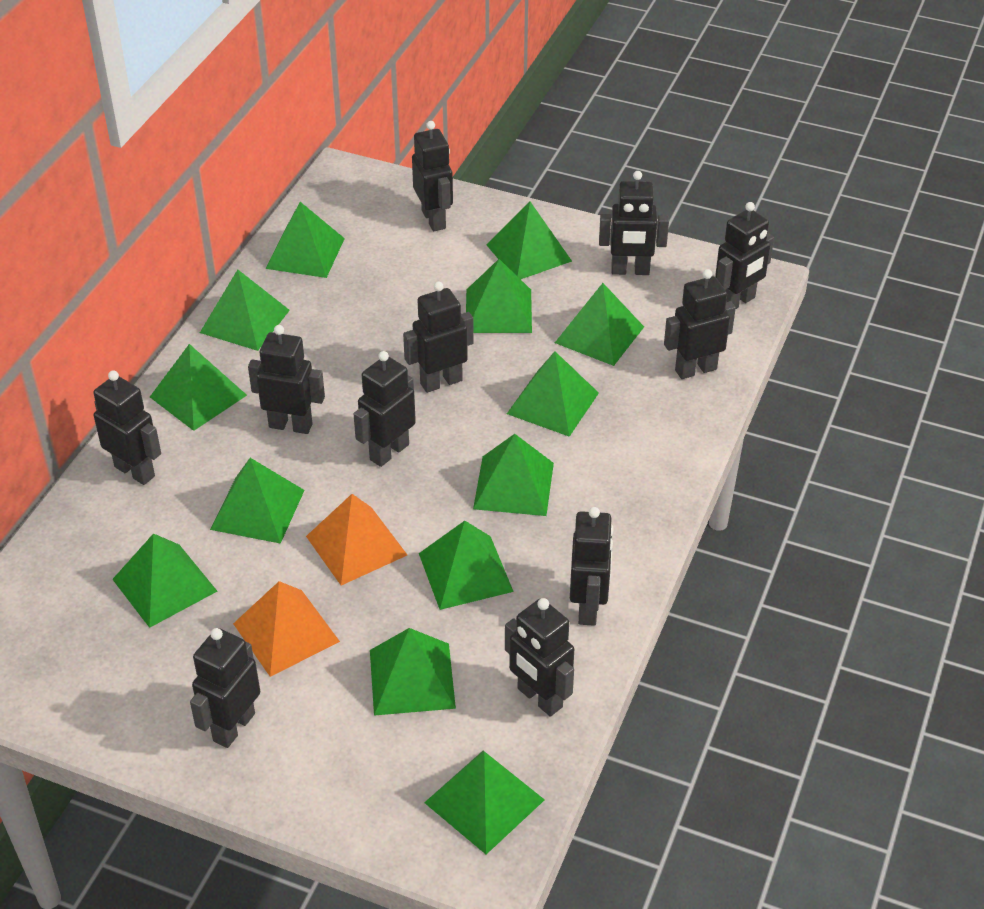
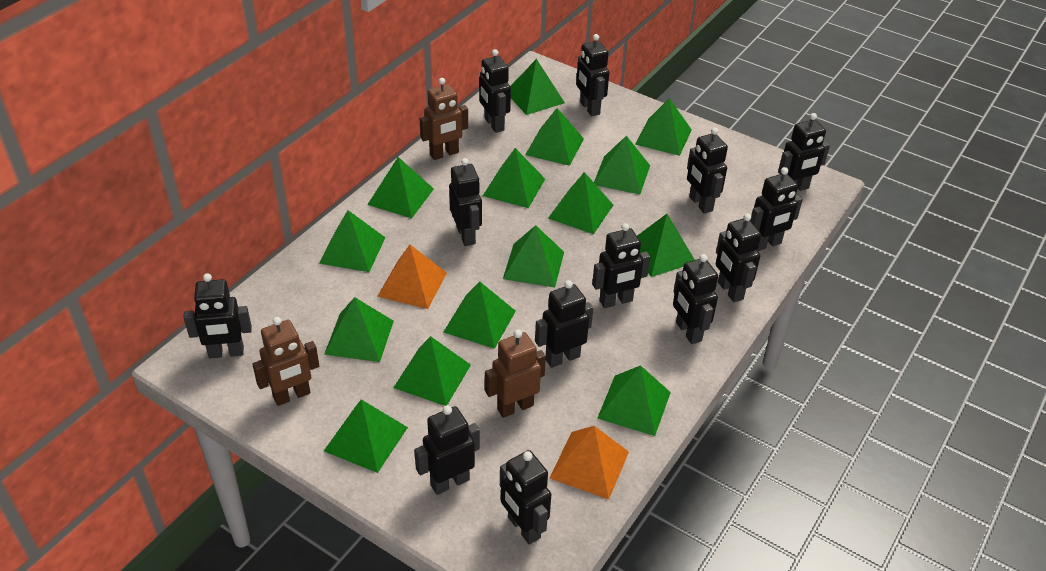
black robot: [93,370,161,485] [190,628,261,748] [248,325,325,434] [354,351,416,467] [403,281,474,393] [412,121,453,231] [505,598,574,717] [570,507,613,626] [599,171,669,275] [664,269,736,379] [715,202,774,310] = 11 -> [183,273,252,358] [414,405,480,495] [449,158,482,246] [479,49,511,133] [500,450,551,544] [535,280,593,368] [576,34,609,116] [592,223,650,308] [673,254,718,344] [687,127,728,214] [716,213,761,302] [750,167,803,251] [778,113,830,191] = 13
brown robot: none = 0 -> [252,317,319,406] [420,78,468,160] [485,329,546,418] = 3
green pyramid: [112,533,217,628] [150,344,247,431] [200,269,290,351] [210,458,305,544] [265,202,345,278] [370,628,456,716] [419,521,514,610] [424,751,545,854] [466,259,532,333] [473,434,554,516] [487,202,572,279] [507,351,599,437] [555,283,644,366] = 13 -> [319,210,386,272] [324,297,394,362] [324,400,408,473] [367,157,434,218] [393,336,471,406] [444,281,516,349] [483,148,545,208] [503,225,564,288] [510,59,565,115] [525,108,584,166] [548,172,613,234] [594,136,650,194] [598,365,671,436] [635,98,692,156] [637,214,695,277] = 15

